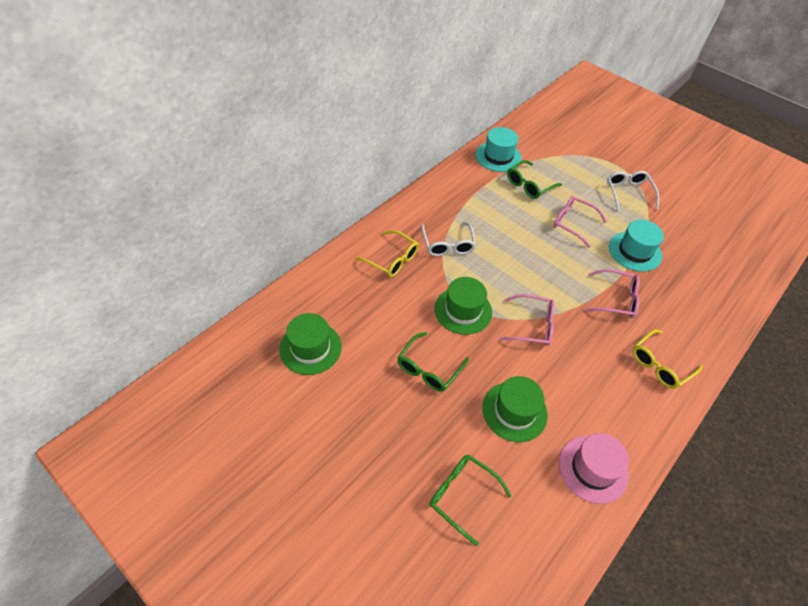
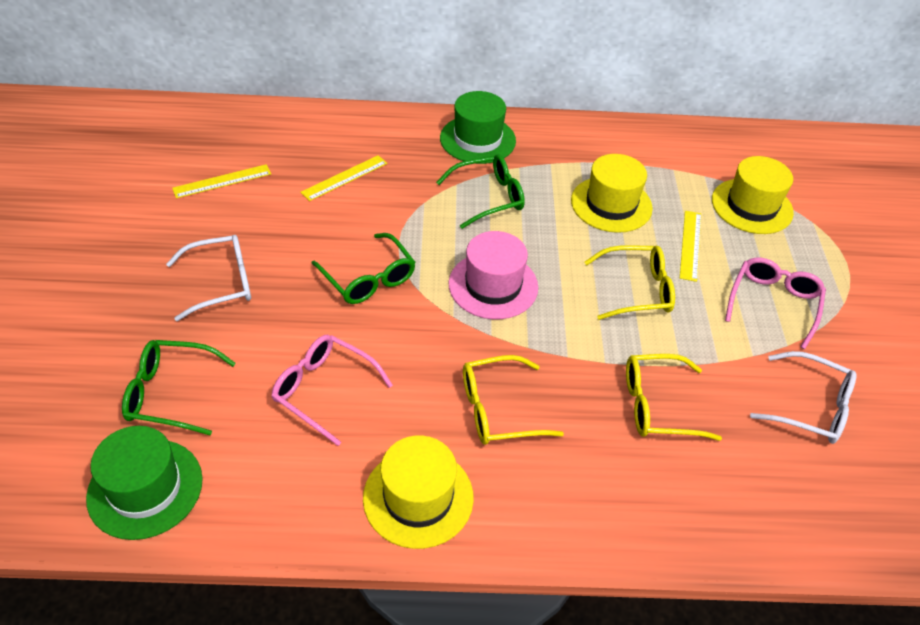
green hat: [279,313,342,375] [434,277,492,335] [482,376,548,442] = 3 -> [86,426,203,540] [440,91,516,164] = 2
pink glasses: [500,294,555,346] [553,196,607,248] [586,269,640,318] = 3 -> [271,335,393,446] [725,258,826,349] = 2
turquoise hat: [476,127,522,172] [609,220,664,272] = 2 -> none = 0
yellow glasses: [355,230,419,277] [633,330,702,389] = 2 -> [463,355,564,445] [585,245,675,320] [626,354,722,441] = 3
yellow hat: none = 0 -> [363,435,474,549] [571,154,653,233] [712,156,794,234] = 3
yellow ruler: none = 0 -> [172,164,271,198] [300,155,387,201] [680,211,701,282] = 3

